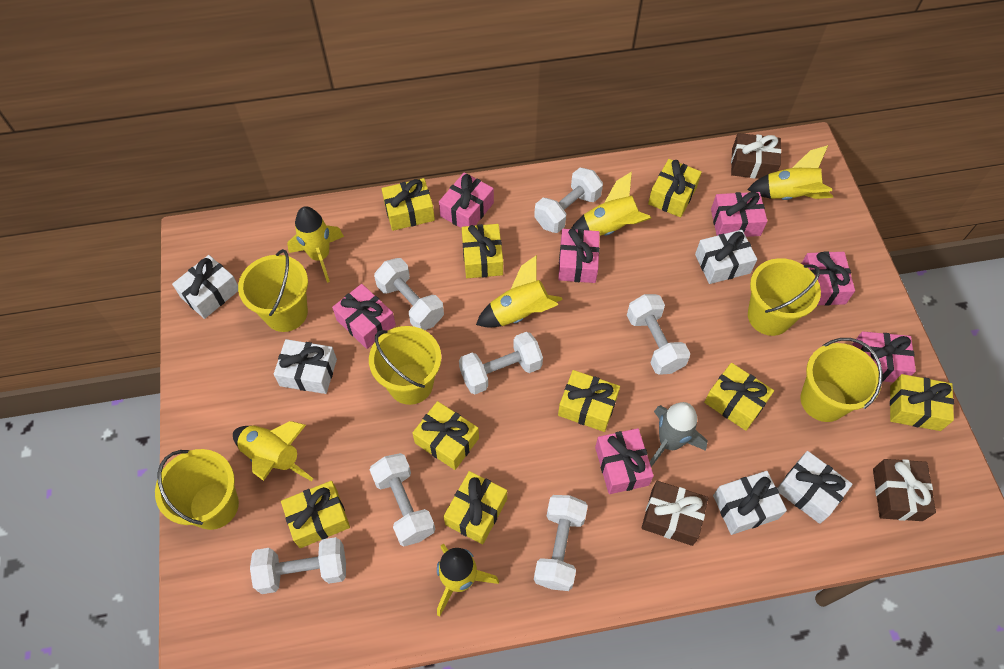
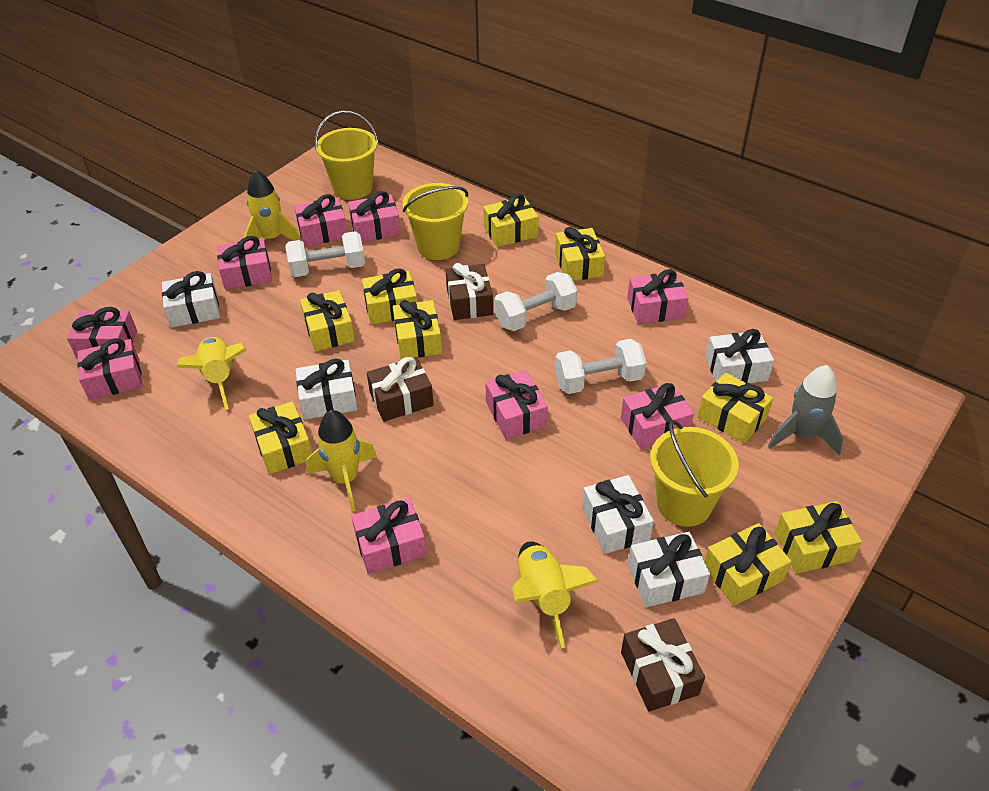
pink gift: [332,284,396,349] [439,172,494,228] [558,228,600,283] [595,428,654,494] [711,192,767,237] [801,251,855,306] [852,331,916,382] = 7 -> [67,307,137,359] [77,338,142,400] [217,236,272,290] [294,194,348,247] [348,191,401,242] [351,498,427,574] [485,370,547,439] [621,383,694,449] [627,269,688,324] = 9
white dumbbell: [250,537,346,594] [369,453,435,546] [374,258,444,330] [459,332,543,394] [534,168,603,233] [534,495,588,591] [627,294,691,375] = 7 -> [285,231,365,277] [494,272,578,331] [555,339,646,394] = 3
yellow bucket: [155,449,239,530] [238,249,308,332] [369,326,441,405] [748,258,821,336] [800,338,883,422] = 5 -> [315,110,378,200] [403,183,468,260] [650,420,738,527] = 3
yellow rocket: [233,421,313,481] [287,206,344,283] [437,544,499,617] [476,255,563,327] [571,172,651,236] [747,145,833,200] = 6 -> [176,337,247,410] [243,170,301,241] [306,410,377,512] [512,541,599,649] = 4

